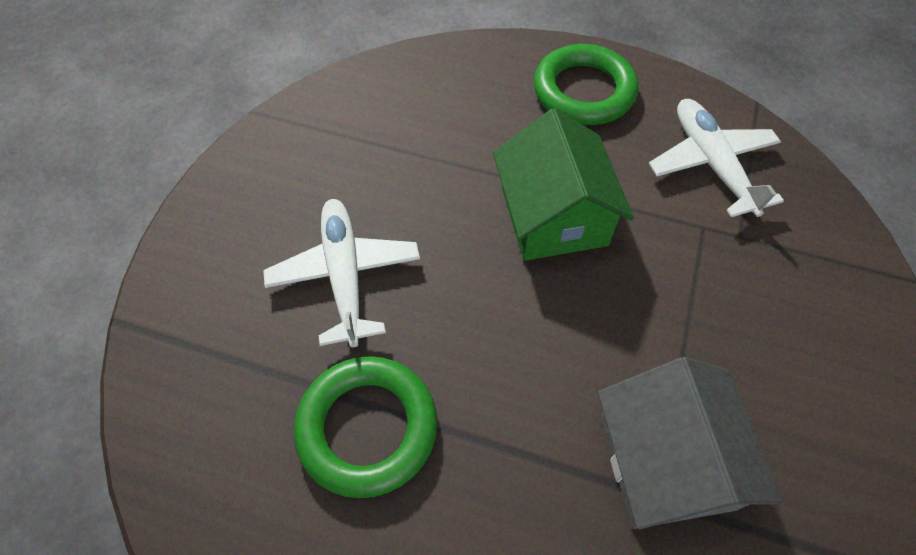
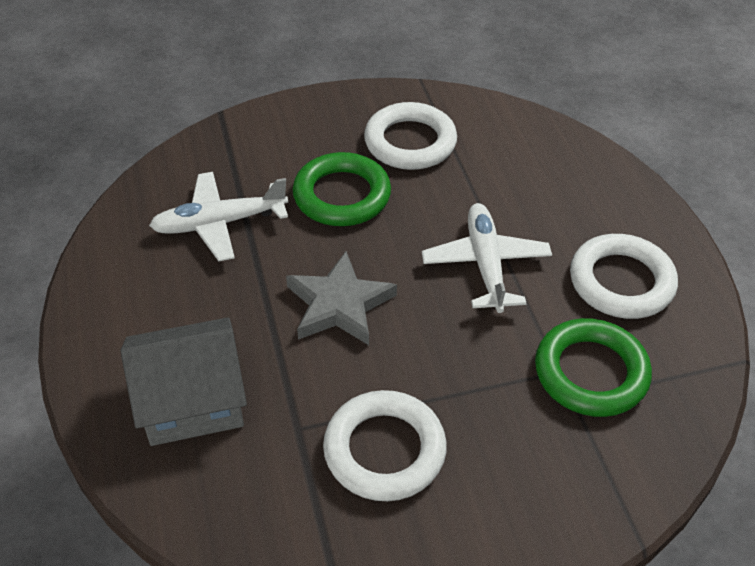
green house: [493,108,634,261] = 1 -> none = 0
grey star: none = 0 -> [286,251,397,345] = 1
white ring: none = 0 -> [323,390,447,501] [364,102,457,170] [570,234,678,319] = 3

